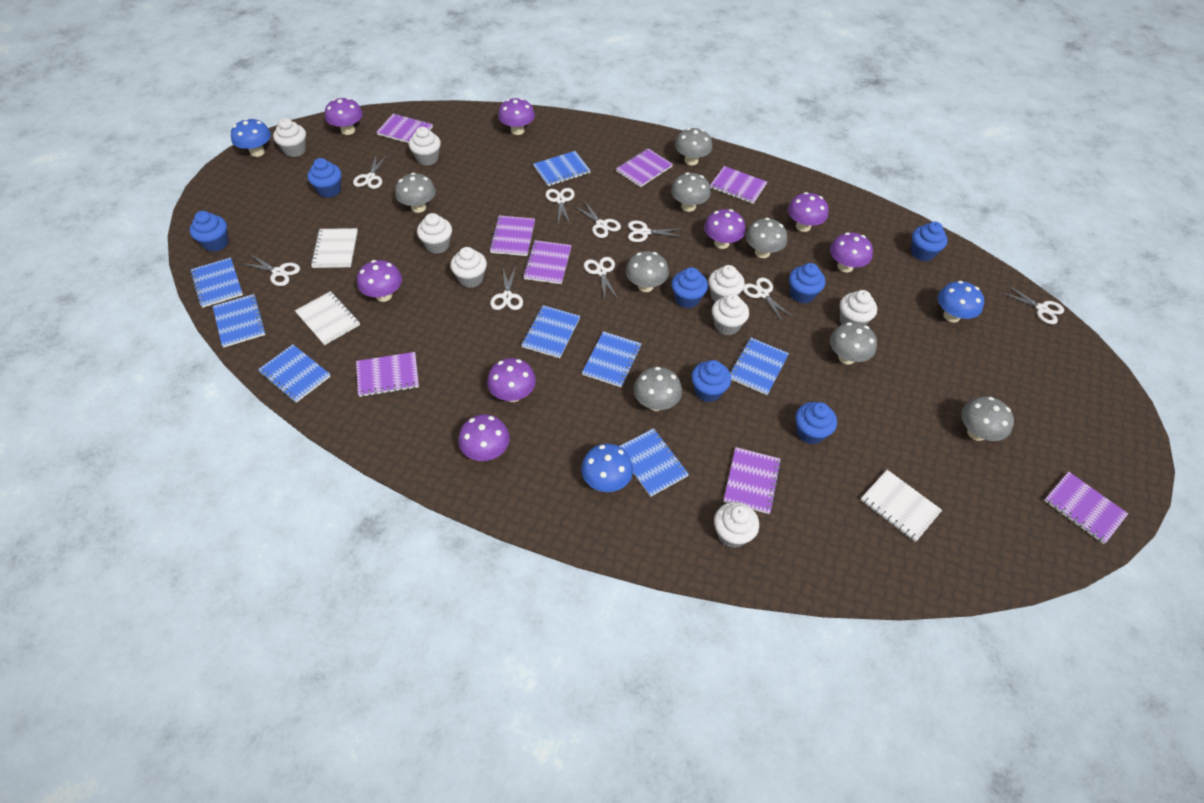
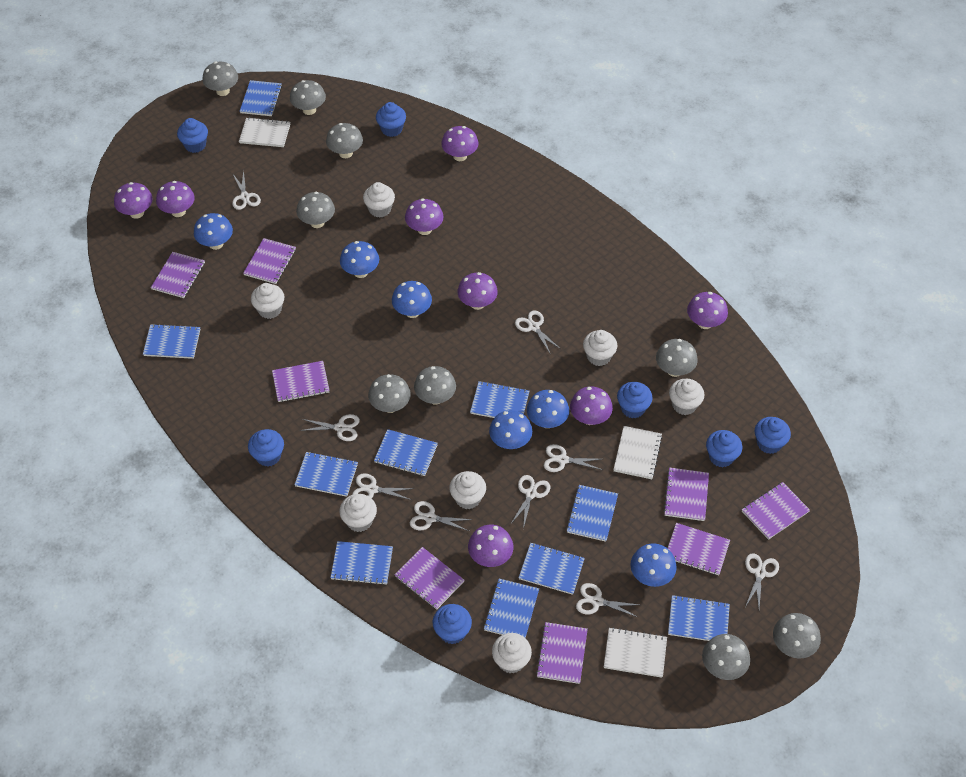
blue mushroom: [231,118,271,157] [581,444,633,492] [938,281,984,322] = 3 -> [194,213,233,250] [340,241,379,278] [392,281,432,318] [489,410,532,449] [527,390,569,428] [630,543,677,587] = 6
blue notebook: [190,258,243,308] [213,294,266,348] [258,345,331,403] [522,305,580,358] [533,151,591,186] [582,331,642,387] [619,428,689,497] [730,338,789,395] = 8 -> [143,324,200,359] [240,80,282,116] [294,452,358,497] [330,541,393,585] [374,429,438,476] [470,381,529,418] [483,579,539,638] [518,543,585,595] [566,485,618,542] [668,595,730,641] = 10
grey mushroom: [395,173,436,213] [626,251,669,292] [634,367,682,411] [671,172,711,212] [675,128,712,165] [746,218,787,258] [830,322,877,365] [961,396,1014,441] = 8 -> [203,62,238,96] [290,80,326,115] [296,192,335,228] [326,123,363,158] [368,374,411,413] [414,366,456,405] [656,339,698,377] [702,634,750,680] [773,613,821,659] = 9
white cupcake: [273,118,306,157] [409,127,441,165] [417,213,452,254] [450,247,487,288] [708,265,745,302] [712,294,749,335] [714,502,759,548] [840,290,877,325] = 8 -> [251,283,284,319] [339,494,377,532] [363,182,395,218] [449,471,486,509] [492,633,532,673] [583,330,617,366] [669,379,704,415] = 7

